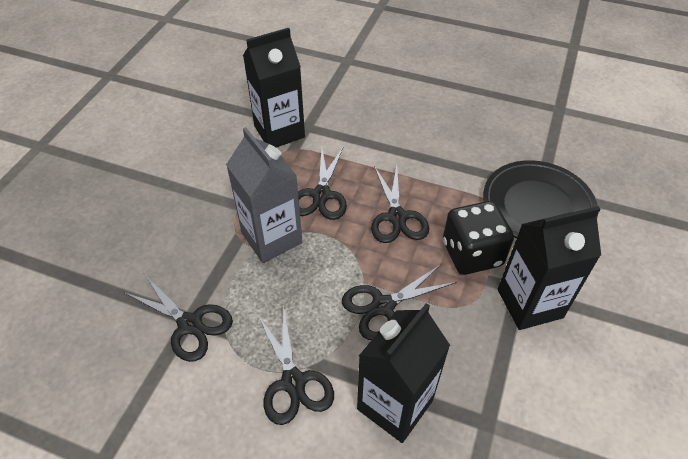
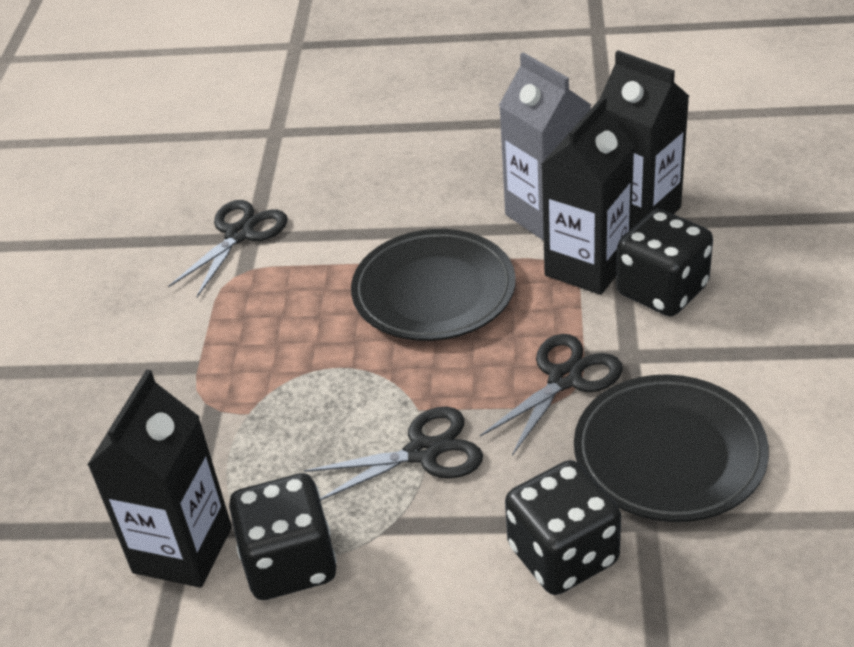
black dice: [443,201,514,275] = 1 -> [229,473,337,600] [505,460,621,595] [616,209,713,316] = 3
black plate: [483,160,598,238] = 1 -> [351,229,516,341] [574,375,769,522] = 2
black scissors: [124,273,233,362] [257,305,334,425] [298,146,347,220] [342,264,457,340] [371,165,429,243] = 5 -> [168,200,288,297] [304,407,483,501] [480,334,623,456] = 3

